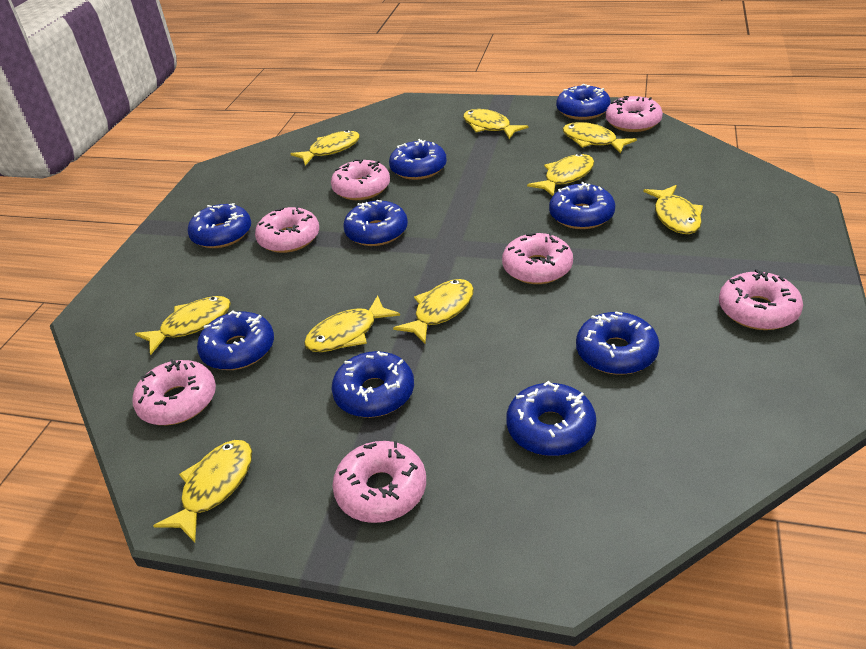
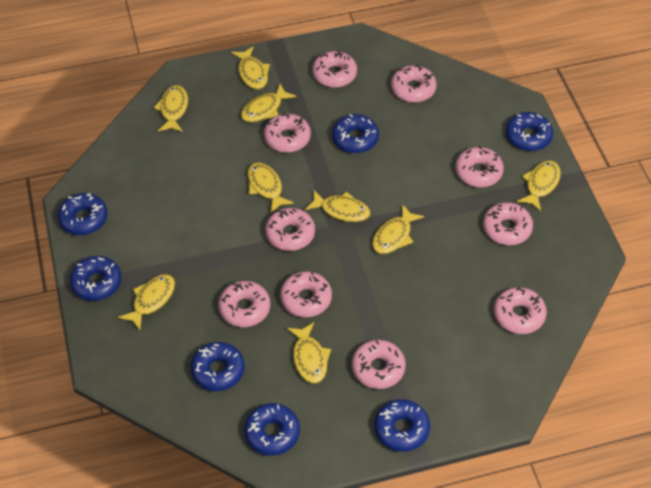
blue donut: [187,203,251,248] [197,310,274,370] [331,351,414,418] [343,200,408,246] [389,139,447,180] [506,381,596,456] [549,182,615,229] [556,84,611,120] [576,312,660,375] = 9 -> [57,193,107,235] [70,256,121,301] [190,342,245,391] [244,403,300,456] [332,114,379,153] [374,399,430,452] [506,112,553,151] = 7
pink donut: [132,359,216,425] [255,205,319,253] [331,159,390,200] [333,441,426,523] [502,232,573,284] [606,96,663,132] [719,269,803,330] = 7 -> [218,281,270,327] [264,113,311,153] [265,208,315,251] [280,271,332,317] [312,50,357,88] [352,340,406,389] [391,65,437,102] [455,146,504,187] [483,202,533,245] [494,287,547,334] = 10

